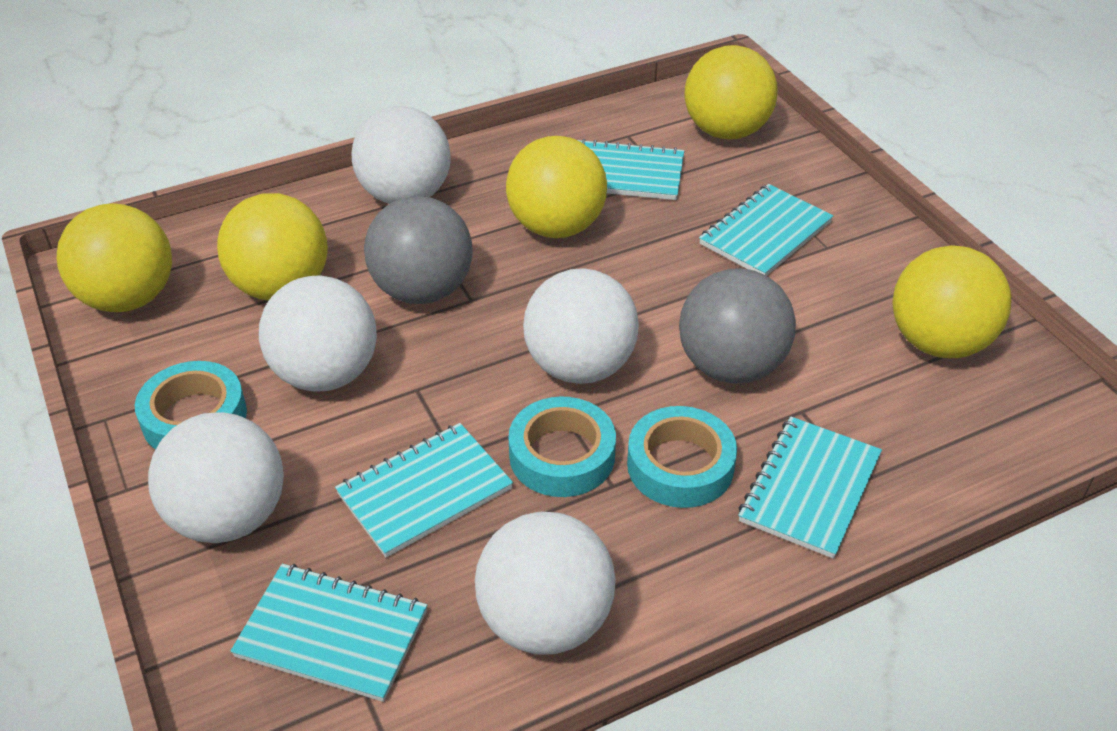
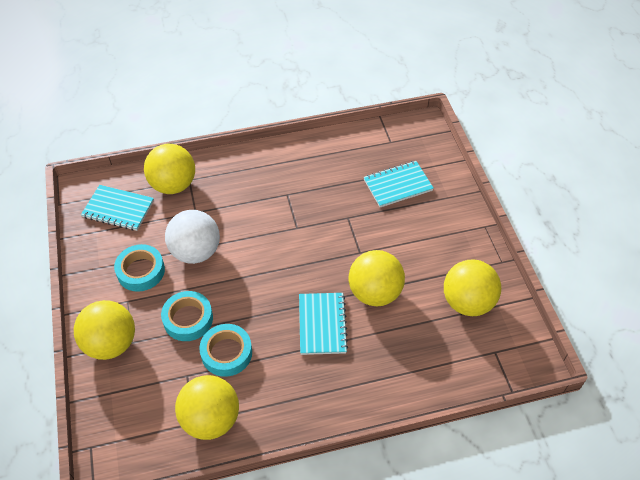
grey ball: [364,196,473,304] [679,268,796,384] = 2 -> none = 0
turquoise notebook: [230,564,427,702] [335,423,513,558] [578,139,684,200] [699,184,833,276] [738,416,882,559] = 5 -> [81,185,154,231] [299,293,348,355] [364,161,434,207] = 3
white ball: [148,412,284,543] [259,276,377,392] [352,106,451,204] [475,512,616,655] [523,268,639,384] = 5 -> [165,210,220,264] = 1

